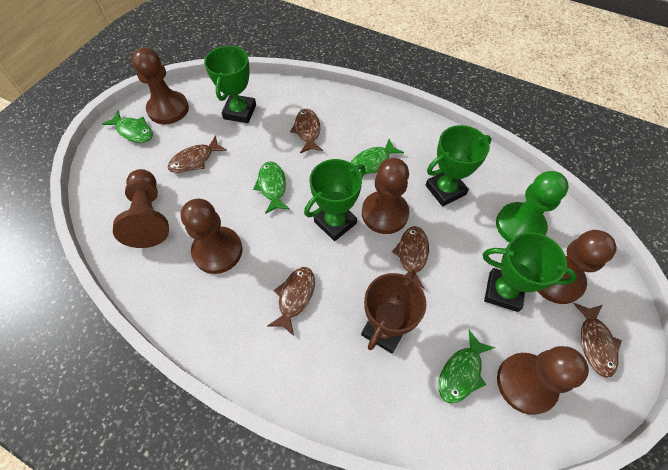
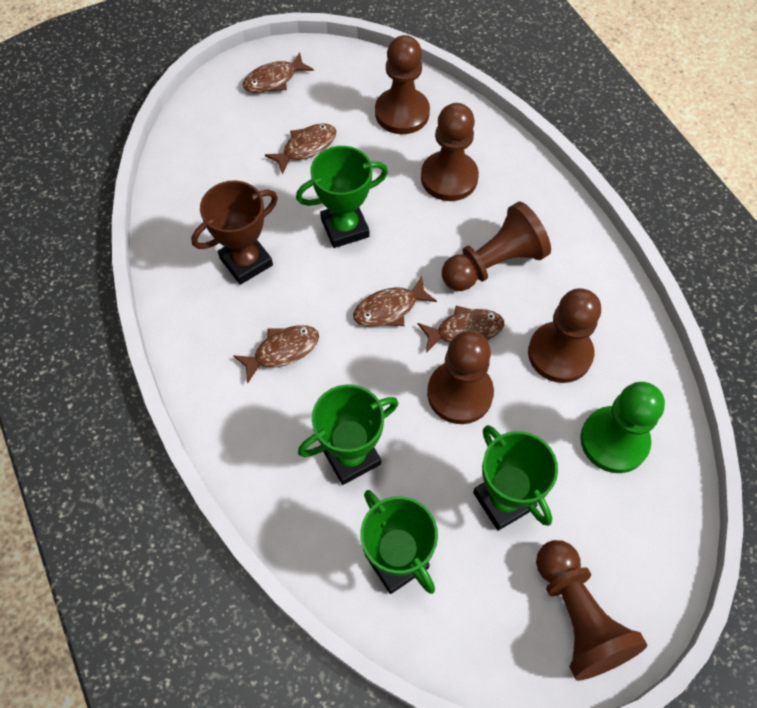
green fish: [102,111,153,143] [253,162,290,214] [351,139,404,175] [438,330,496,403] = 4 -> none = 0

